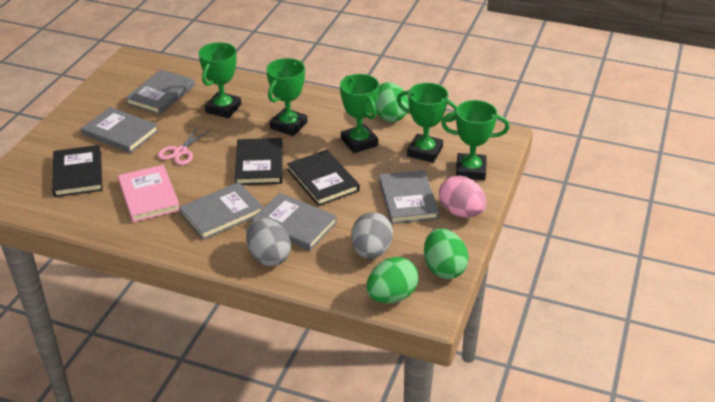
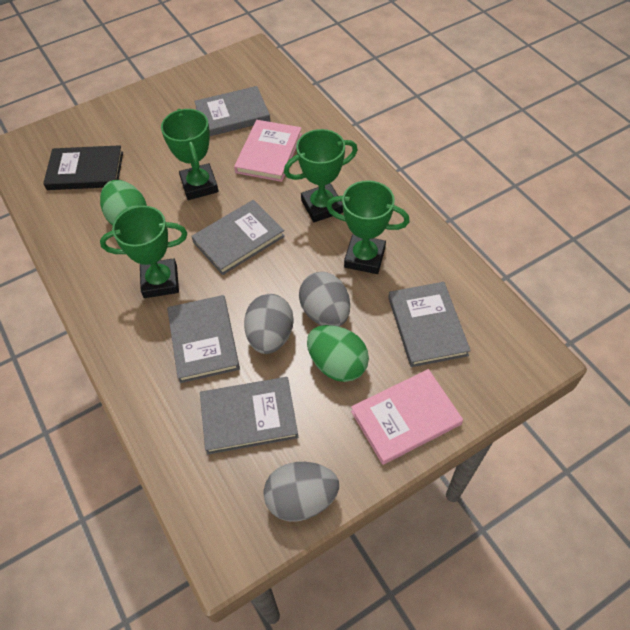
black book: [52,145,103,197] [235,138,283,185] [287,150,360,206] = 3 -> [43,145,123,190] = 1
green egg: [367,257,418,304] [375,82,409,122] [424,228,469,279] = 3 -> [100,180,147,226] [307,325,369,382] = 2
green trophy: [198,42,241,118] [266,58,307,136] [340,74,379,153] [396,83,457,163] [441,100,509,180] = 5 -> [100,206,187,298] [161,109,219,200] [284,129,358,222] [326,180,410,274] = 4
grey egg: [246,218,291,266] [351,212,393,259] = 2 -> [244,294,294,354] [263,462,339,521] [299,272,350,326] = 3
pink book: [118,165,179,222] = 1 -> [234,120,302,182] [351,369,463,465] = 2
pink egg: [439,176,487,217] = 1 -> none = 0
pink scissors: [158,126,211,165] = 1 -> none = 0

